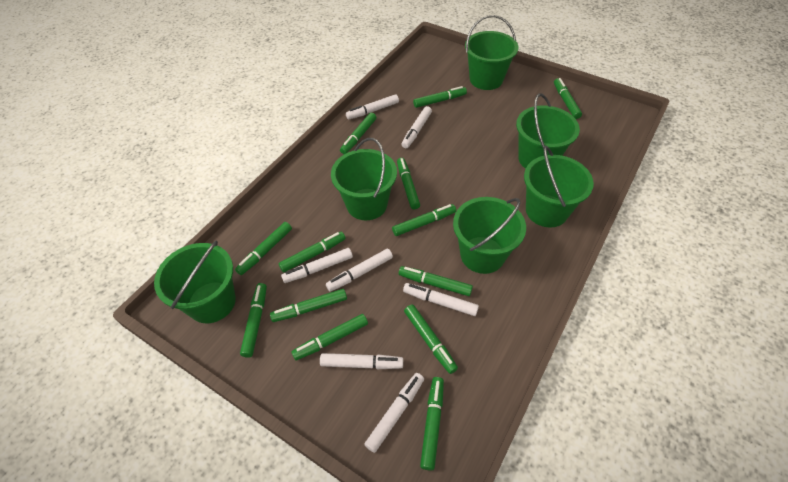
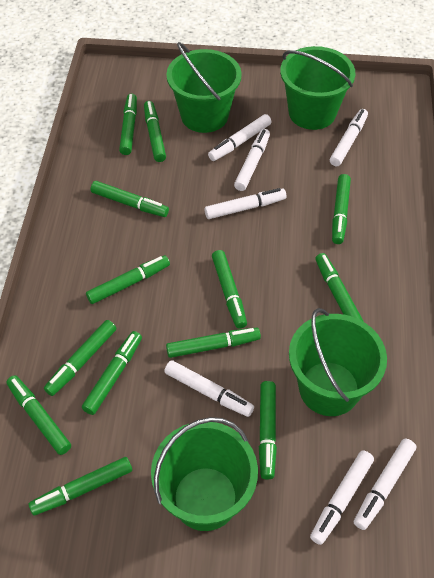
green bucket: [154,241,236,323] [331,138,397,220] [453,197,526,274] [465,15,518,90] [516,93,580,169] [524,146,594,228] = 6 -> [151,417,258,531] [166,42,242,133] [280,46,356,130] [289,308,387,416] = 4

